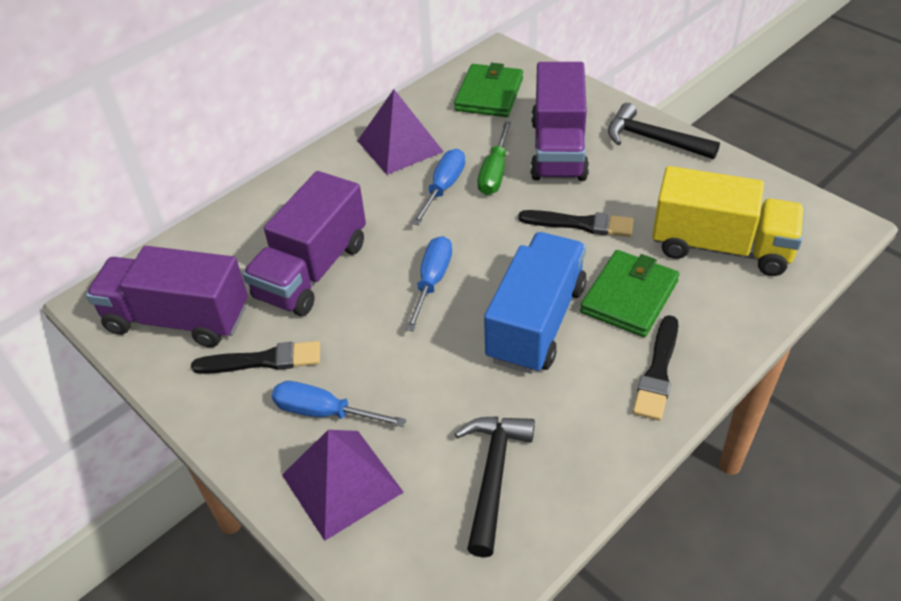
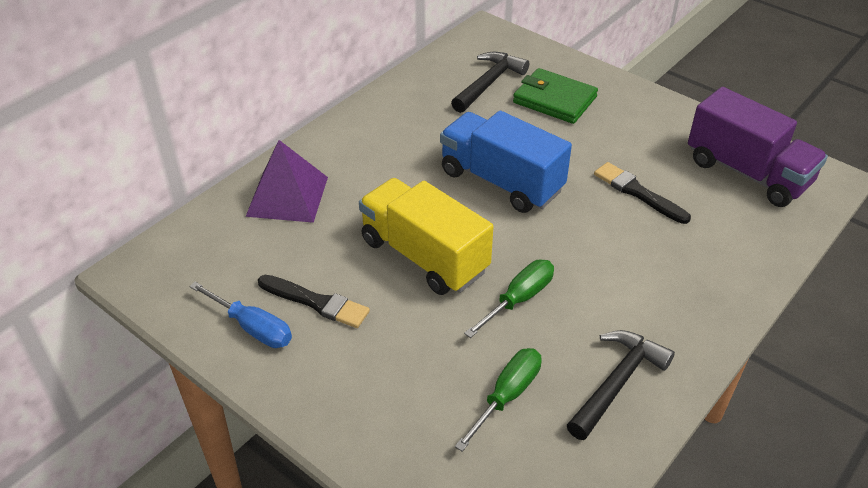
black brush: [191,341,320,374] [518,210,634,237] [633,315,678,421] = 3 -> [258,275,370,328] [594,162,691,224] = 2
blue screwdriver: [272,381,407,427] [405,236,452,331] [412,149,465,225] = 3 -> [189,282,292,348] = 1
green screwdriver: [478,121,511,195] = 1 -> [455,348,542,452] [464,259,554,338] = 2
green wallet: [454,63,523,117] [580,250,679,337] = 2 -> [513,68,598,124] = 1
purple pyramid: [282,430,404,541] [358,89,444,175] = 2 -> [245,140,328,223] = 1
purple truck: [86,246,248,347] [243,171,366,316] [531,62,589,181] = 3 -> [688,87,828,207] = 1

